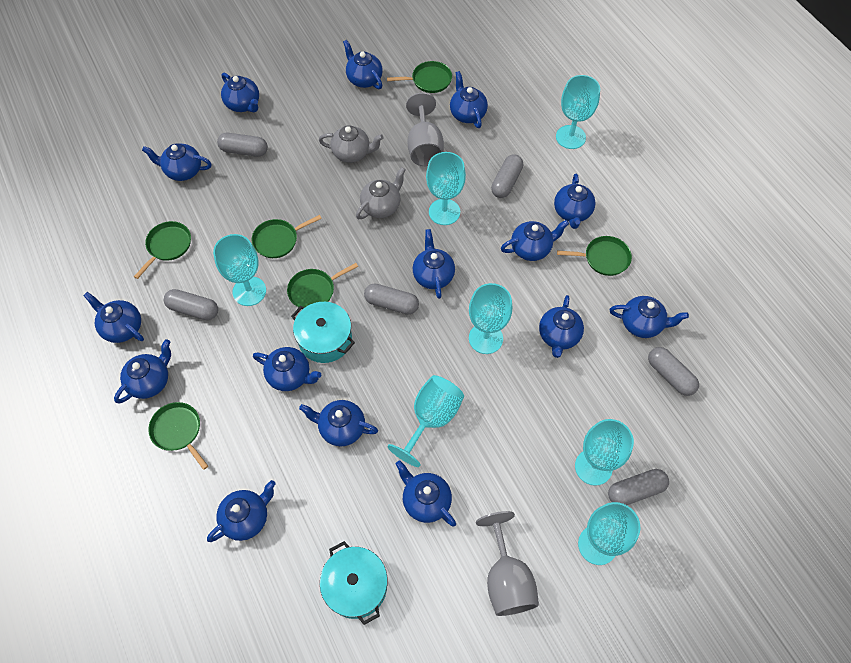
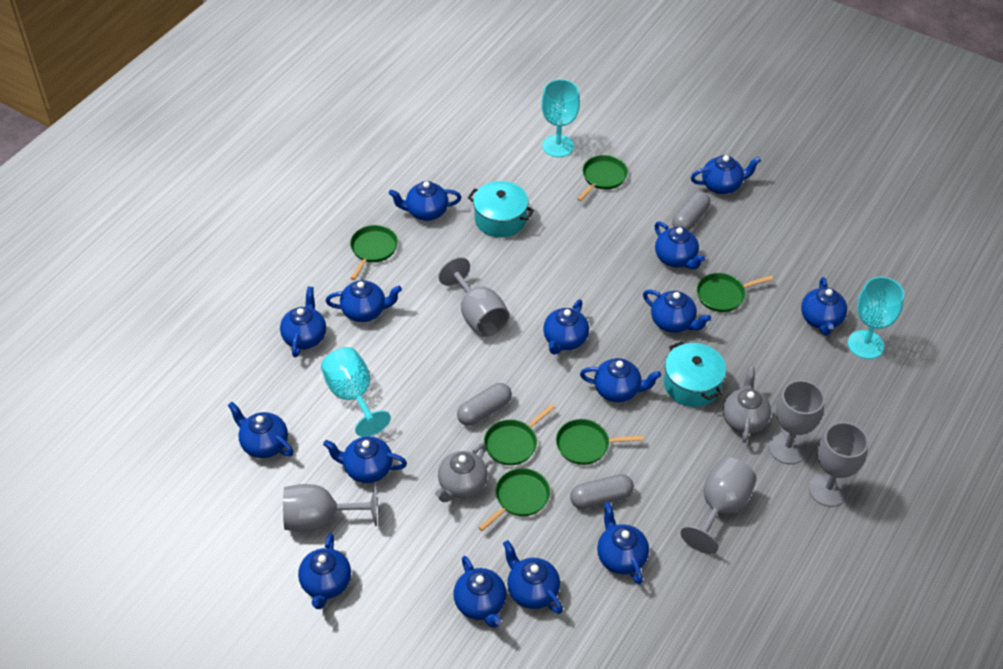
grey capsule: [164,289,218,320] [217,133,268,157] [364,283,419,315] [491,155,523,198] [608,469,669,505] [648,347,699,396] = 6 -> [457,383,512,426] [570,474,634,509] [672,191,710,231] = 3
grey goblet: [406,93,444,166] [476,511,539,616] = 2 -> [283,484,377,532] [438,257,509,337] [681,457,757,554] [769,380,825,464] [809,422,868,507] = 5
turquoise goblet: [213,234,266,306] [387,375,464,467] [426,152,466,225] [469,283,512,354] [556,75,600,149] [575,419,634,486] [578,502,640,565] = 7 -> [321,347,391,437] [541,79,580,157] [848,277,904,359] = 3

